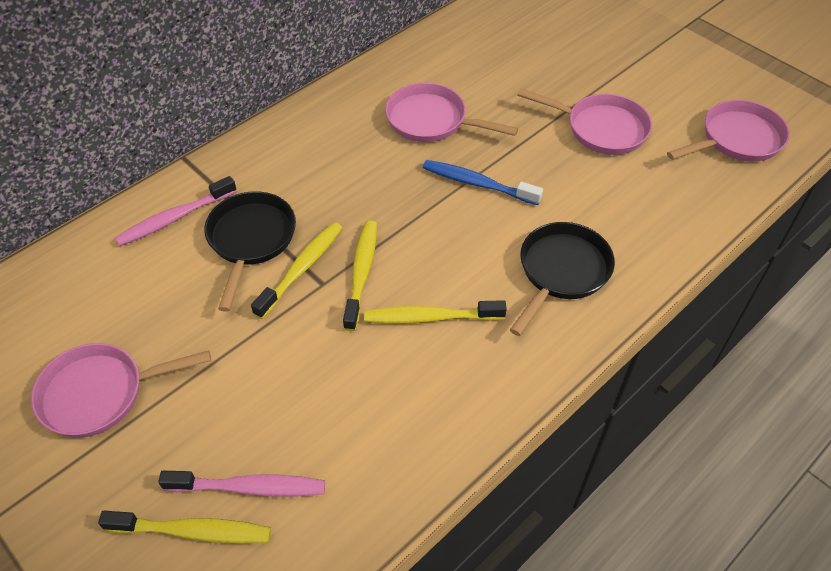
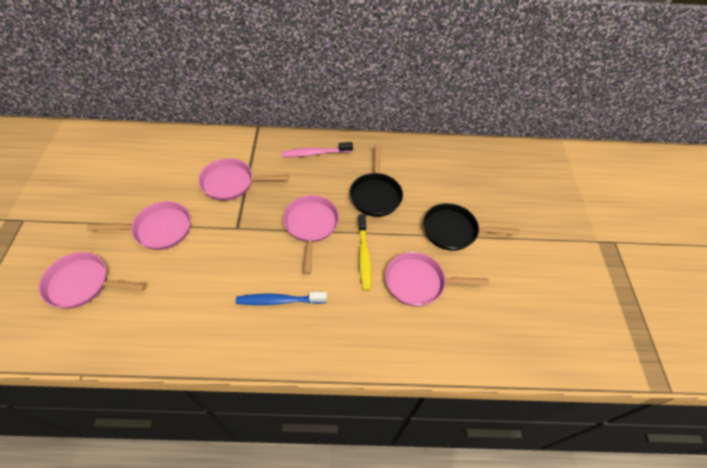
pink pan: [31,343,211,437] [385,83,518,142] [517,88,652,155] [667,100,790,162] = 4 -> [39,252,146,309] [87,201,191,250] [198,158,289,201] [283,195,339,275] [385,252,489,306] = 5
pink toothbrush: [115,176,237,246] [158,471,325,496] = 2 -> [281,142,353,157] = 1
yellow toothbrush: [98,511,271,543] [251,222,342,319] [343,221,377,331] [364,300,507,323] = 4 -> [358,214,372,291] = 1

